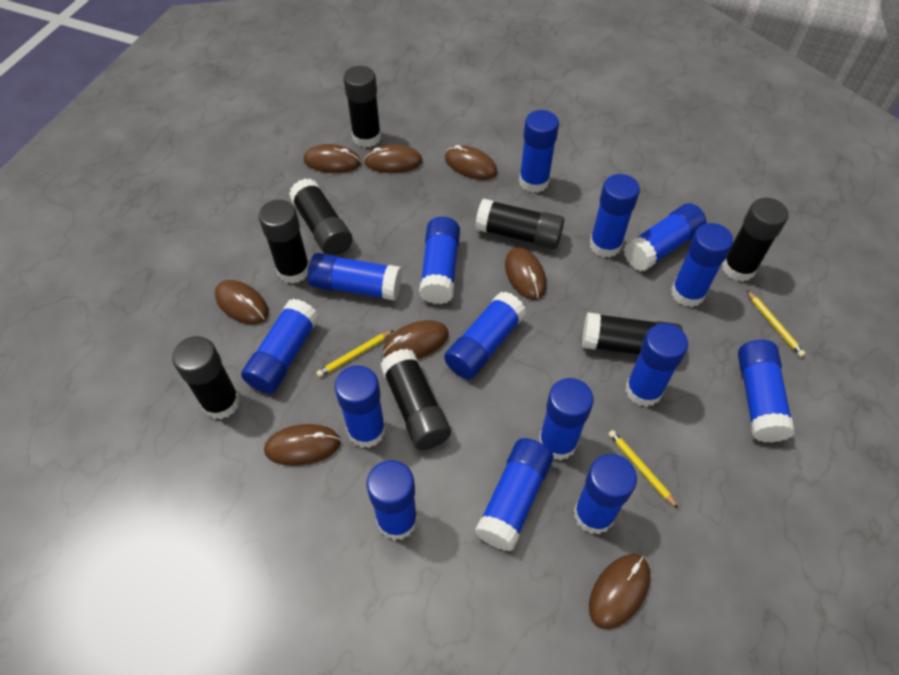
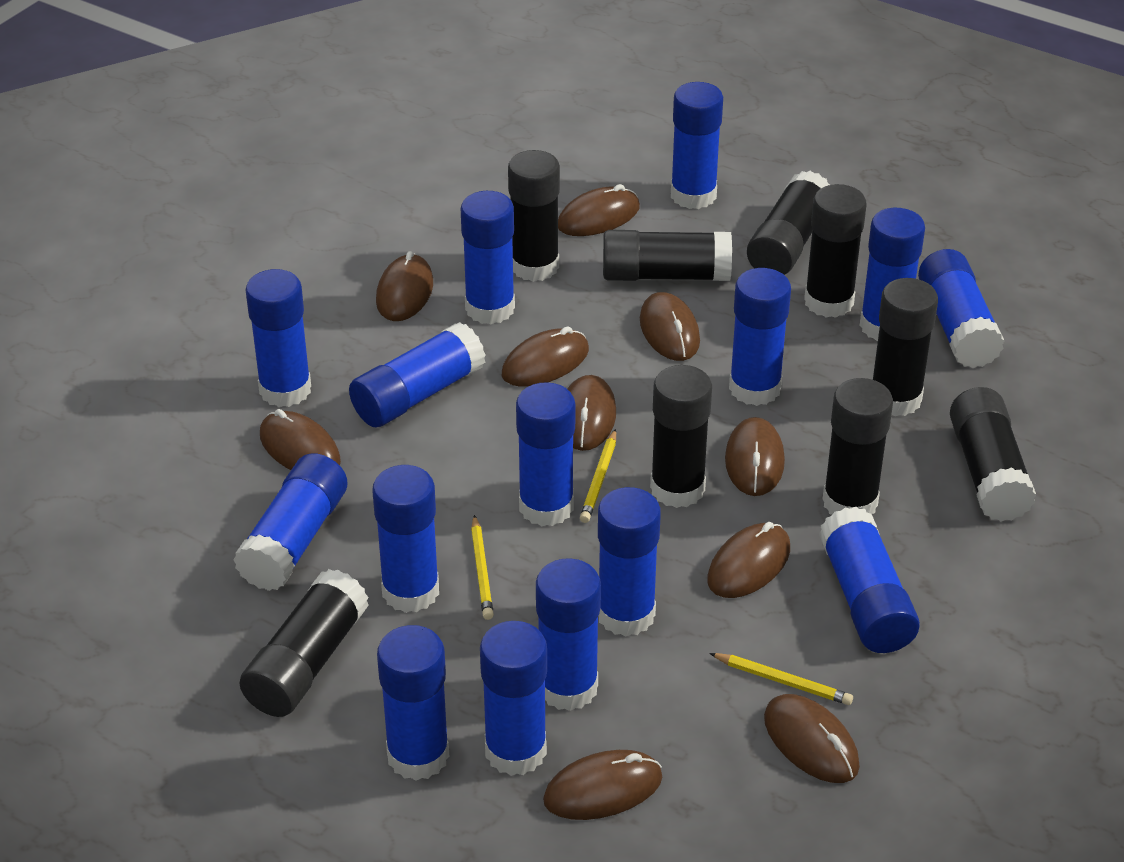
black glue stick: [172,336,240,419] [259,200,309,284] [289,179,352,256] [343,66,381,148] [381,349,451,450] [475,199,564,249] [582,312,683,355] [722,198,789,282] = 8 -> [240,569,369,717] [508,150,560,282] [603,230,732,281] [650,365,712,508] [747,171,830,275] [804,184,867,318] [822,378,893,515] [873,278,938,416] [950,387,1036,521] = 9
brown mouse: [215,280,269,325] [264,424,341,466] [304,144,361,173] [364,144,423,173] [383,320,449,359] [445,145,498,180] [505,247,546,300] [589,554,650,629] = 8 -> [260,409,341,470] [376,251,433,321] [502,327,589,387] [543,750,662,820] [558,184,640,236] [567,375,616,451] [640,292,700,361] [707,522,790,598] [725,417,785,496] [764,694,860,783] = 10

